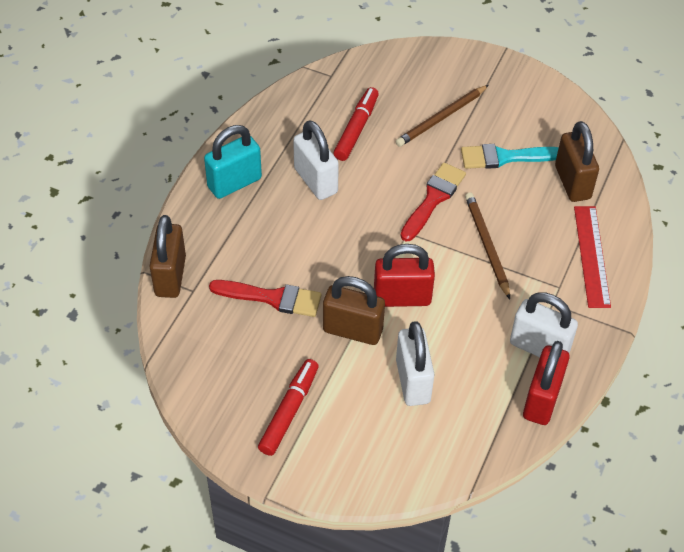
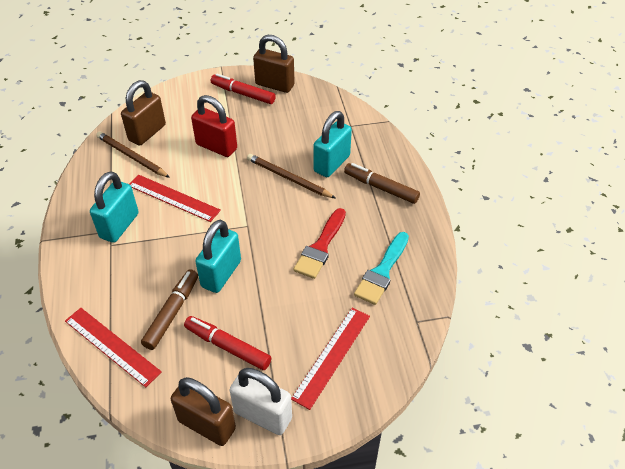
brown marker: none = 0 -> [141,269,198,350] [344,163,420,204] = 2
red brush: [209,280,322,317] [401,163,466,241] = 2 -> [293,208,346,279] = 1
red padlock: [374,244,435,307] [523,341,570,425] = 2 -> [191,95,237,157] = 1
red ruler: [574,206,611,308] = 1 -> [65,308,162,387] [129,175,221,222] [291,307,370,410] = 3
turquoise padlock: [204,125,262,199] = 1 -> [90,171,139,243] [195,220,241,293] [314,111,352,177] = 3
white padlock: [293,120,339,200] [396,321,434,406] [510,292,578,357] = 3 -> [230,368,292,435] = 1

